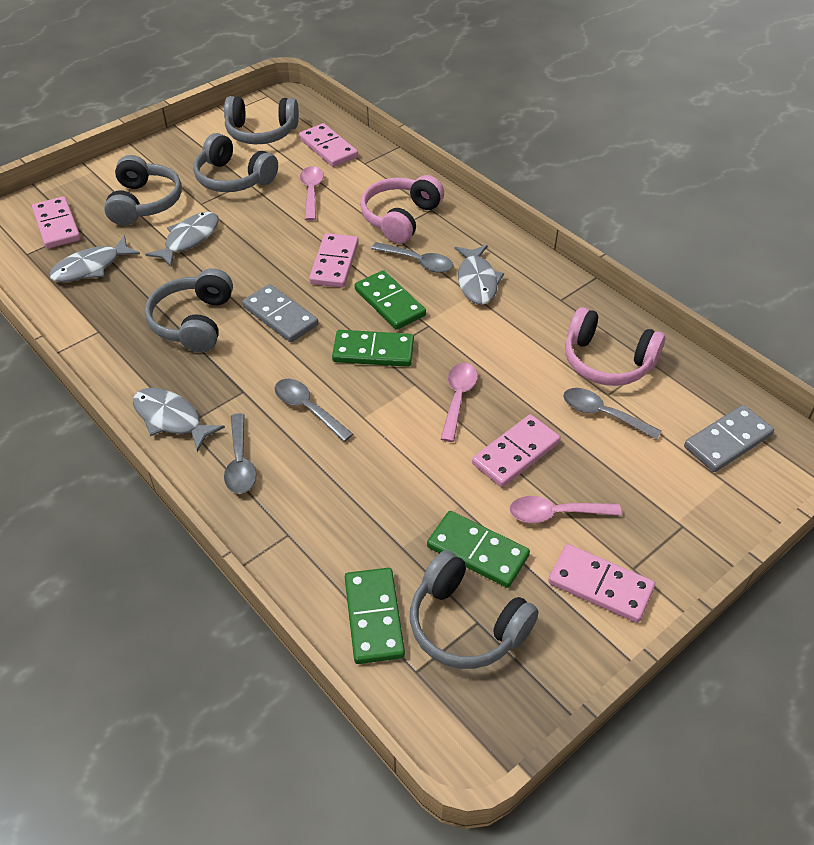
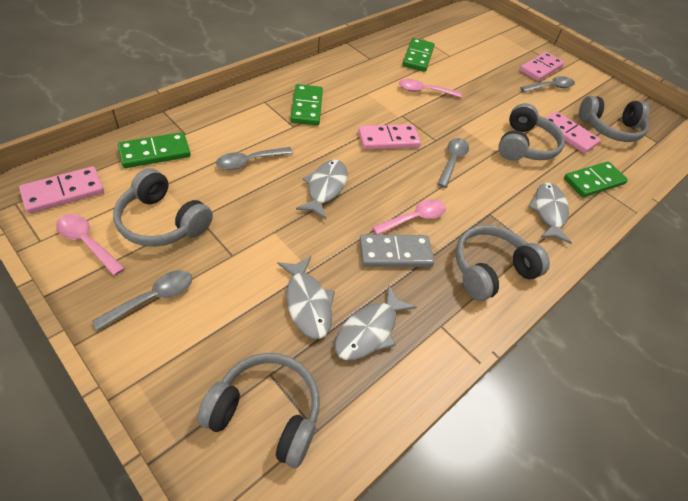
grey domino: [242,284,318,342] [684,405,774,472] = 2 -> [359,234,434,267] = 1
pink domino: [32,196,81,248] [299,123,358,167] [309,233,359,288] [472,414,561,487] [548,544,655,623] = 5 -> [19,166,104,214] [358,124,421,150] [519,52,564,81] [546,111,601,153] = 4
pink headphones: [360,175,444,244] [565,307,665,386] = 2 -> none = 0

